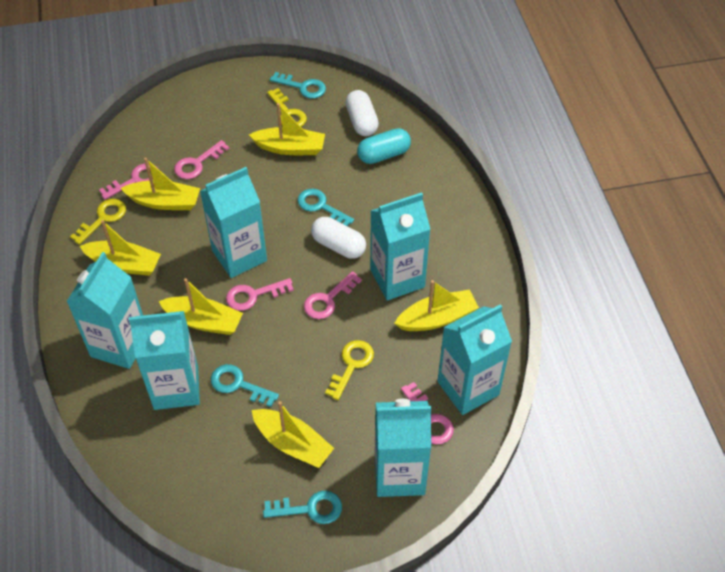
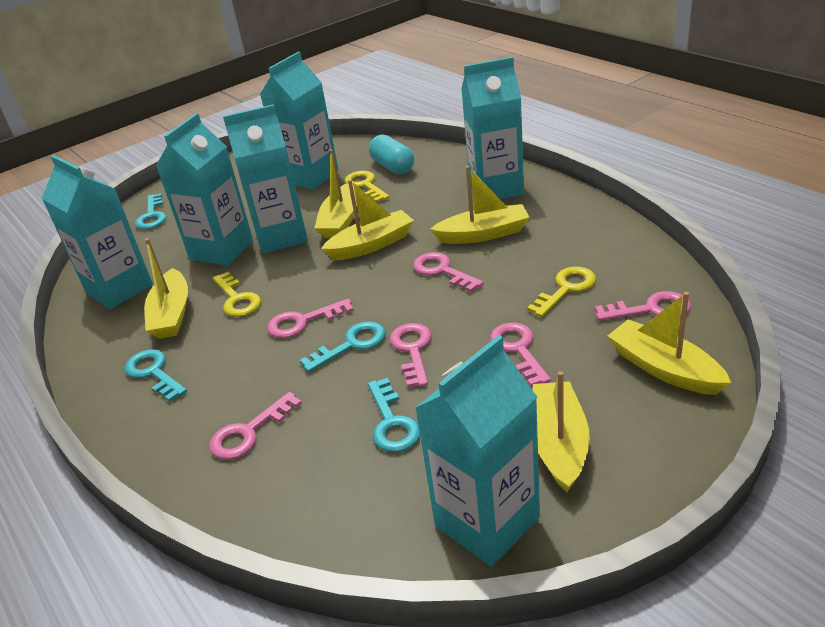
pink key: [99,163,158,200] [174,140,229,179] [226,278,294,311] [304,271,362,319] [401,382,454,444] = 5 -> [209,392,302,460] [267,299,354,338] [390,323,432,388] [413,252,484,292] [490,323,551,387] [595,291,691,321] = 6
white capsule: [311,217,366,259] [345,90,379,136] = 2 -> none = 0

